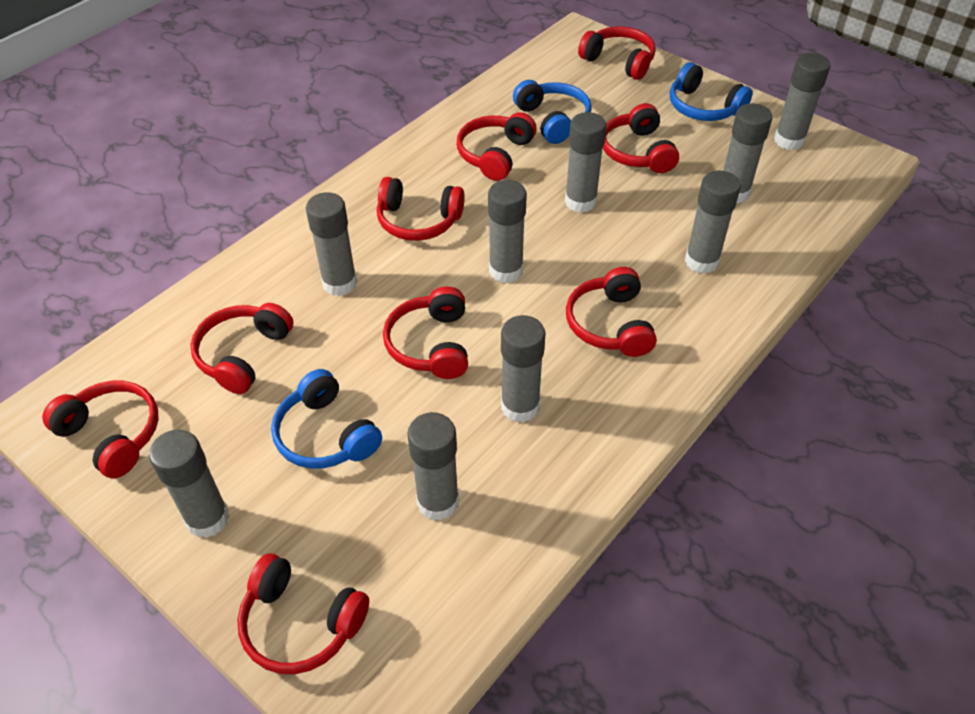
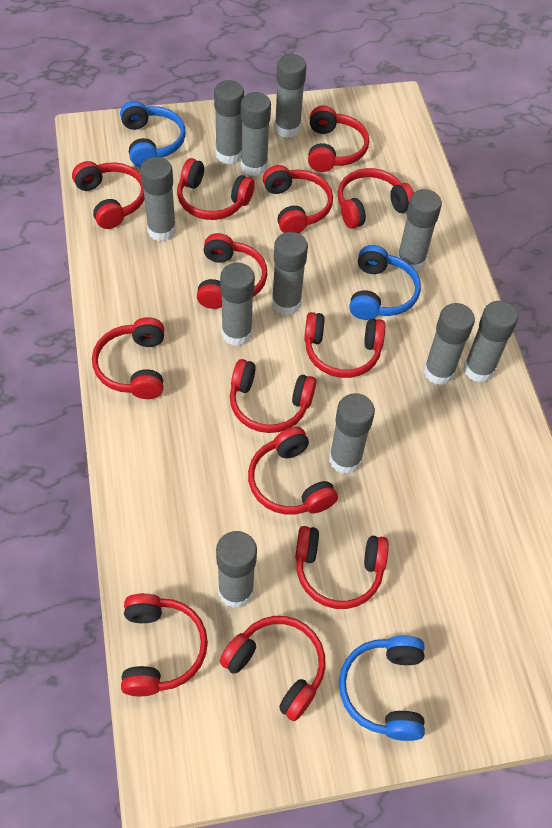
grey glue stick: [149,430,229,538] [306,192,357,296] [407,412,459,521] [488,180,527,283] [501,315,546,423] [565,112,606,213] [685,171,741,274] [723,103,772,204] [774,53,830,150] = 9 -> [140,157,176,241] [214,80,244,164] [216,531,257,608] [220,263,255,346] [241,92,271,176] [272,232,308,315] [274,54,306,138] [329,393,375,474] [397,189,442,272] [424,303,475,385] [464,301,518,383] = 11
red headphones: [42,381,159,478] [190,303,293,394] [237,553,369,674] [377,177,465,241] [383,287,468,379] [456,112,537,181] [566,267,657,357] [578,26,656,80] [603,103,679,173] = 9 -> [72,161,145,229] [92,317,164,399] [121,593,208,696] [177,158,255,220] [197,233,267,309] [220,616,326,721] [230,359,316,433] [248,427,338,515] [263,165,333,233] [295,526,389,609] [304,312,385,378] [308,106,369,172] [338,168,414,229] = 13

